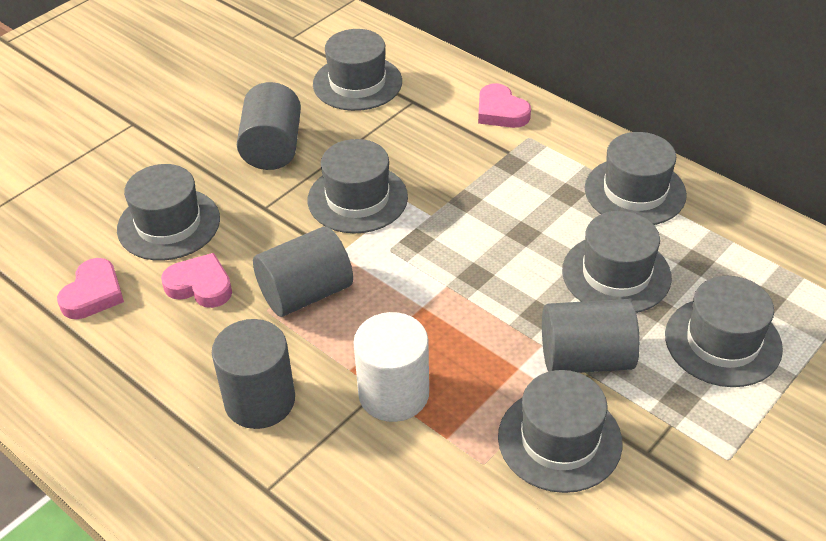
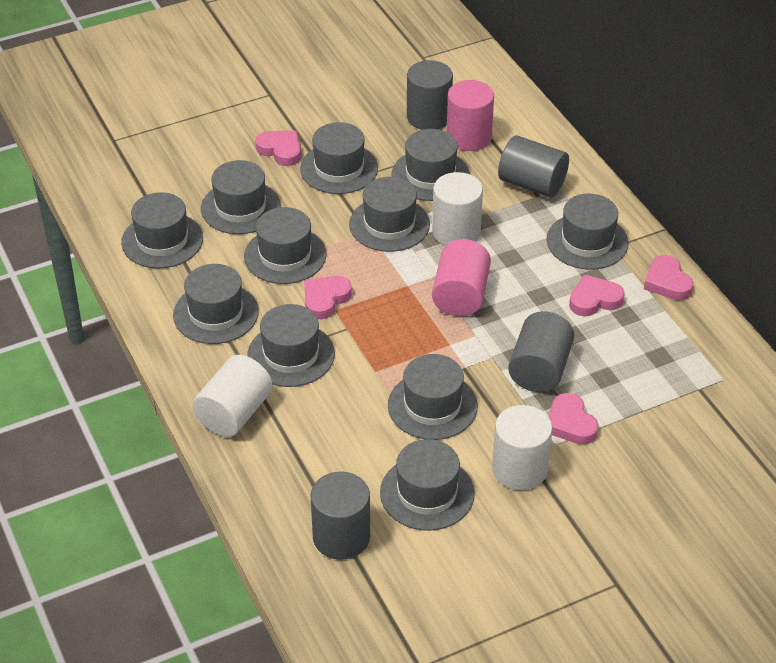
grey hat: [117,164,220,261] [308,139,408,233] [313,29,402,111] [498,370,622,493] [562,211,672,313] [585,132,687,225] [665,276,783,387] = 7 -> [121,192,203,268] [173,264,259,344] [201,160,281,234] [244,207,326,284] [247,304,335,387] [300,122,378,194] [349,177,430,252] [380,439,475,531] [388,354,478,440] [391,129,470,201] [547,194,628,270] = 11
pink cylinder: none = 0 -> [432,239,491,316] [447,80,494,151] = 2
pink heart: [57,258,124,319] [161,253,232,308] [478,83,531,128] = 3 -> [255,130,301,166] [304,276,352,319] [549,393,599,445] [569,275,624,316] [644,255,694,300] = 5
white cylinder: [353,312,429,422] = 1 -> [193,355,273,437] [432,172,483,245] [492,405,552,490] = 3

